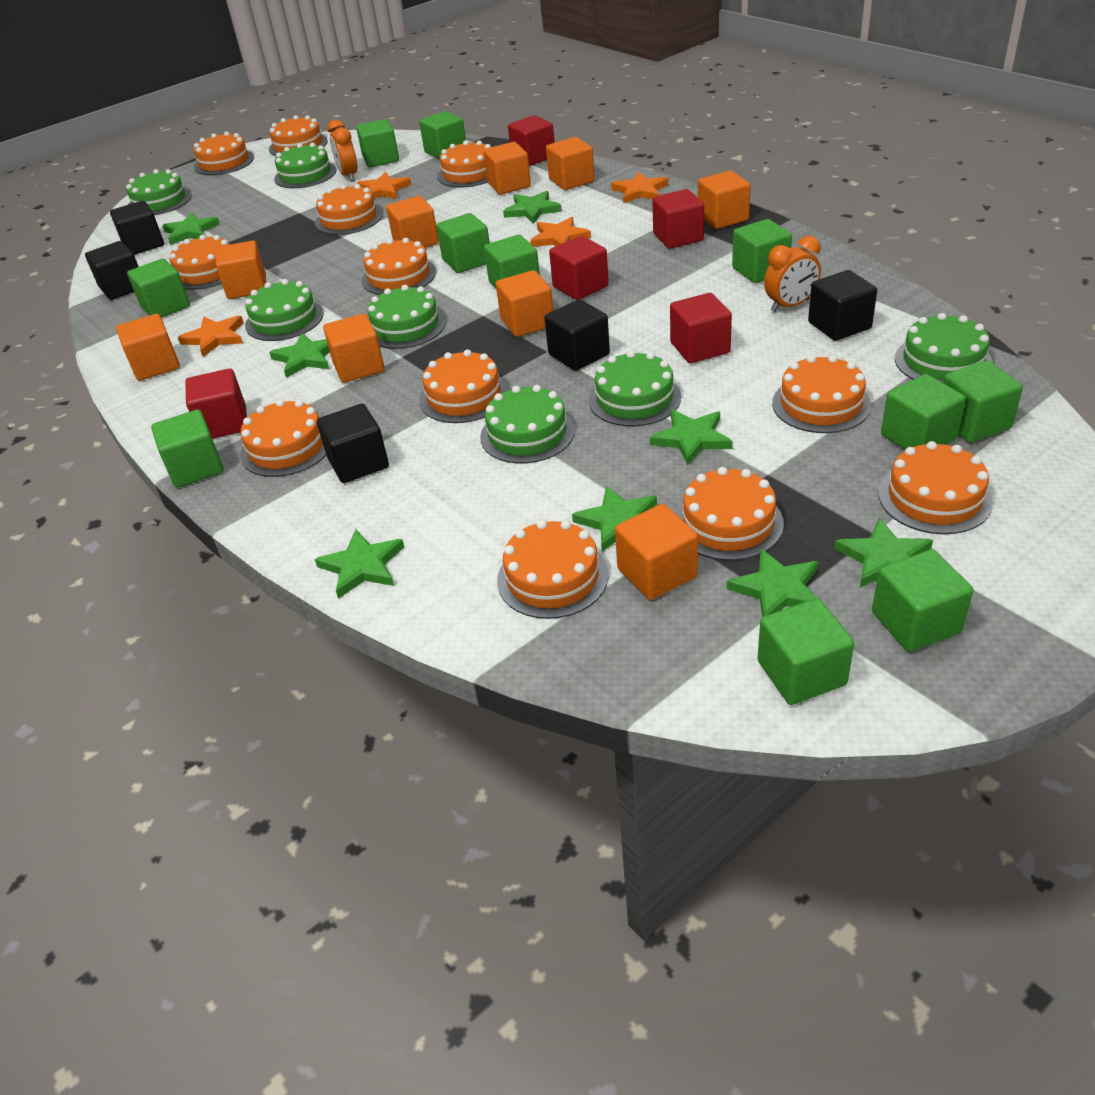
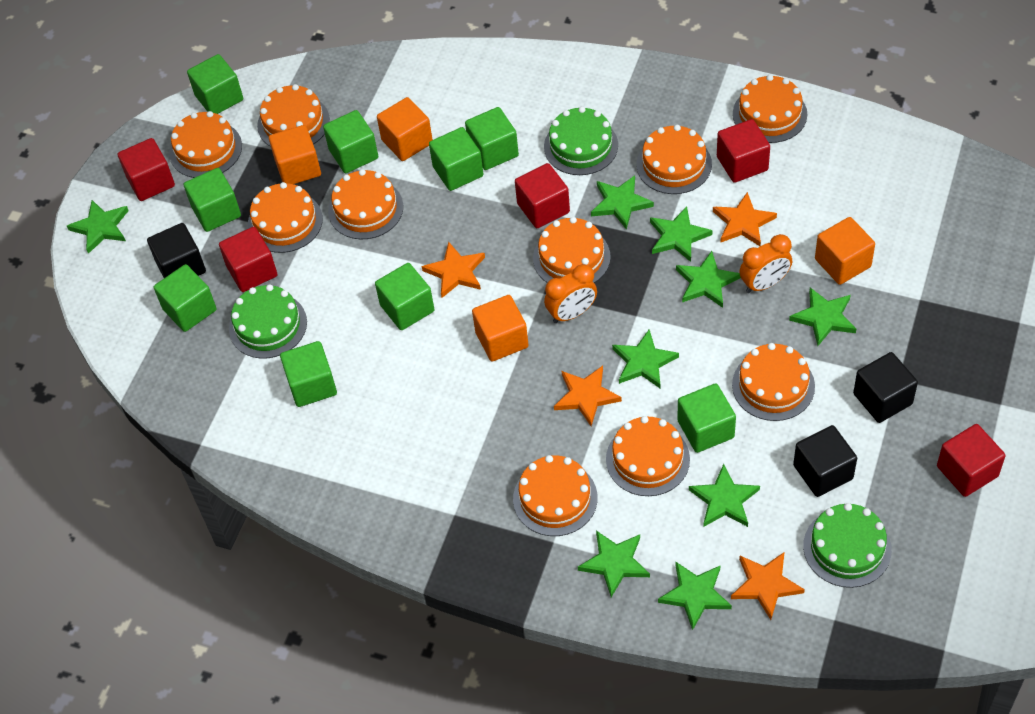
black cube: [85,241,139,300] [110,201,164,255] [317,404,389,483] [545,299,610,371] [808,270,877,341] = 5 -> [147,223,206,278] [793,425,857,497] [853,352,918,423] = 3
green cake: [126,169,192,215] [245,279,324,341] [274,143,336,188] [368,285,446,349] [480,385,575,463] [588,351,681,426] [895,313,993,383] = 7 -> [229,284,307,359] [544,107,618,175] [803,503,892,588] = 3
green cube: [127,258,190,318] [151,409,224,488] [356,119,399,167] [419,111,466,159] [436,213,490,273] [484,235,540,288] [732,219,792,283] [757,598,854,705] [872,549,973,652] [881,374,966,450] [943,361,1023,443] = 11 -> [154,264,217,332] [184,168,241,232] [187,54,243,114] [280,341,337,407] [323,110,378,173] [375,263,434,330] [429,127,483,191] [465,107,519,170] [677,383,736,453] = 9
green star: [162,213,220,245] [269,333,330,378] [315,529,404,599] [503,191,562,224] [572,486,657,552] [650,409,733,465] [726,549,819,617] [834,518,933,587] = 8 -> [67,200,129,254] [578,530,650,597] [591,176,654,230] [612,330,679,389] [650,206,712,262] [658,561,732,630] [676,251,741,308] [689,464,760,527] [789,288,856,346] = 9
orange cake: [169,235,230,290] [194,132,254,175] [240,399,326,477] [269,115,328,156] [315,184,383,235] [361,238,436,295] [419,350,508,423] [437,140,491,188] [497,520,608,619] [676,467,784,561] [772,355,871,433] [879,441,993,534] = 12 -> [169,111,242,178] [248,182,323,253] [257,84,330,147] [328,169,403,239] [513,455,598,536] [533,217,611,283] [606,416,690,496] [637,125,712,194] [732,343,815,421] [733,75,807,143] = 10
orange cube: [116,314,180,381] [216,241,266,299] [323,314,385,383] [386,196,439,248] [483,142,531,194] [496,270,553,337] [546,137,595,190] [615,504,698,600] [698,171,751,229] = 9 -> [269,125,321,184] [377,97,433,161] [472,295,529,361] [815,217,875,285] = 4

